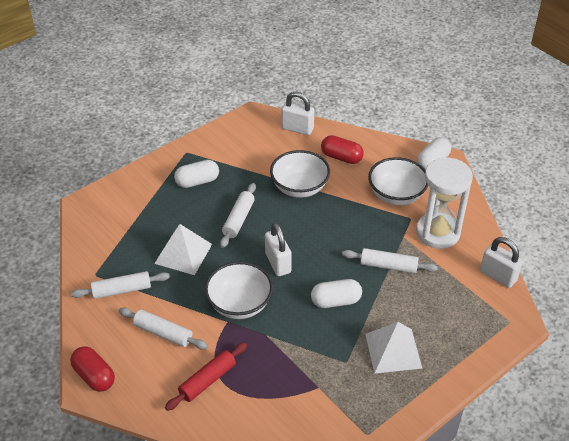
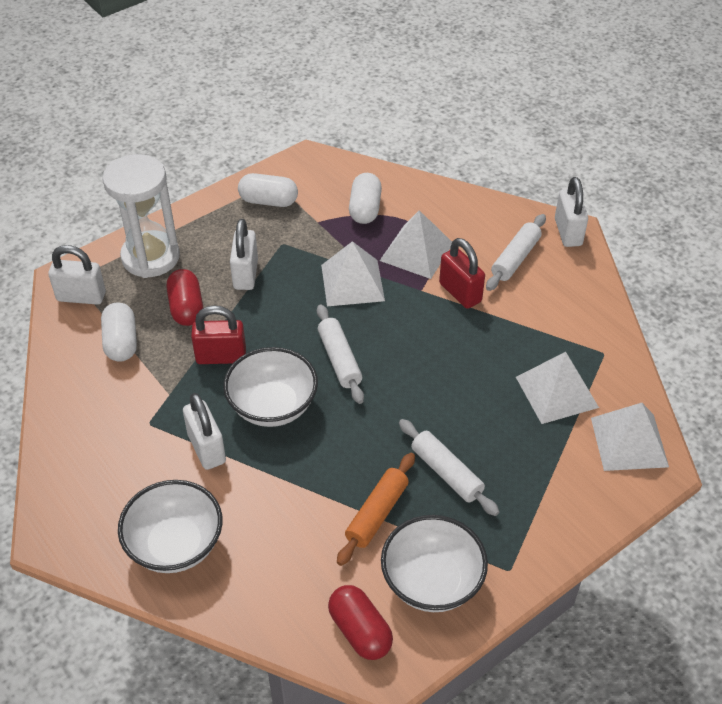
orange rolling pin: none = 0 -> [337,453,415,566] = 1
red padlock: none = 0 -> [191,305,246,364] [439,238,485,309] = 2
red rolling pin: [165,342,247,411] = 1 -> none = 0
white padlock: [265,223,292,276] [282,92,314,135] [480,237,523,288] = 3 -> [48,245,106,305] [183,393,226,470] [230,219,258,290] [555,177,588,247] = 4
white pyramid: [154,224,212,275] [365,322,422,374] = 2 -> [321,241,385,306] [380,210,452,279] [516,352,599,424] [591,403,669,471] = 4
white rolling pin: [71,271,170,299] [119,308,208,349] [220,183,256,248] [342,248,438,274] = 4 -> [317,304,364,404] [399,419,499,516] [486,214,546,291] = 3

